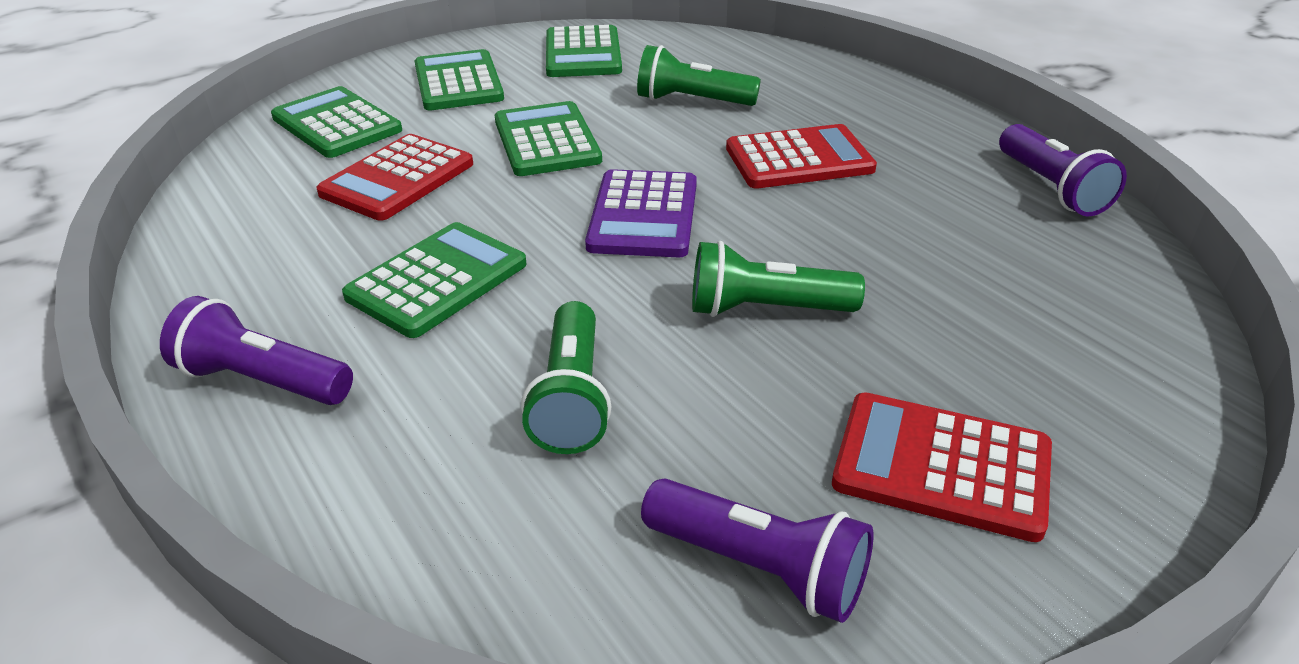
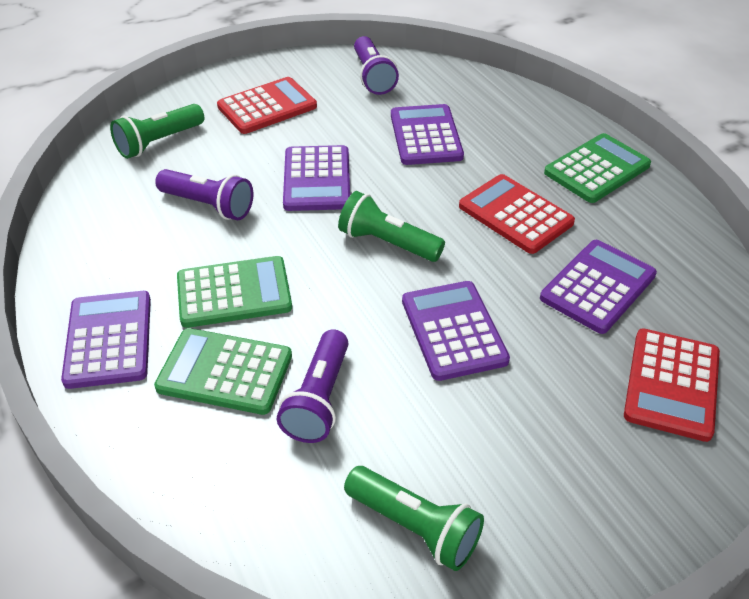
green calculator: [271,86,402,158] [342,222,527,338] [415,49,504,111] [495,101,602,176] [546,25,622,77] = 5 -> [154,328,292,415] [177,256,292,328] [544,133,651,203] = 3
purple calculator: [585,169,697,257] = 1 -> [61,291,151,389] [283,145,350,211] [391,104,464,165] [402,281,510,381] [540,240,657,334] = 5

